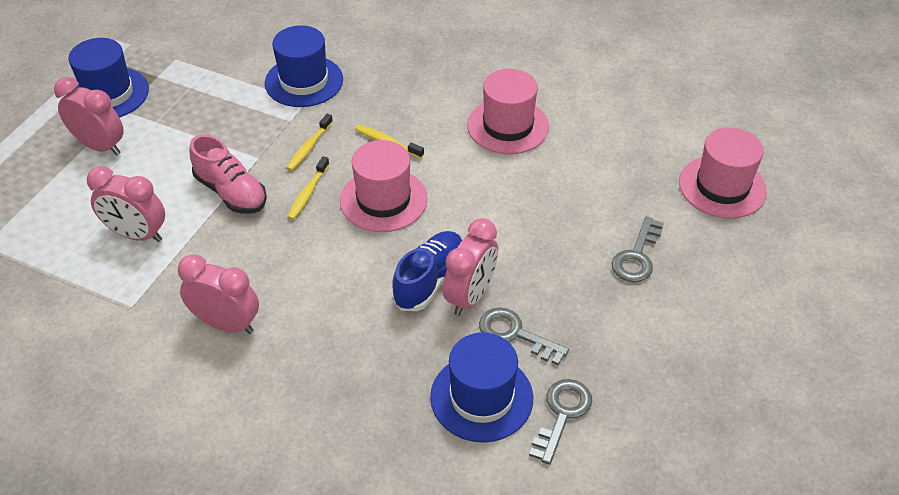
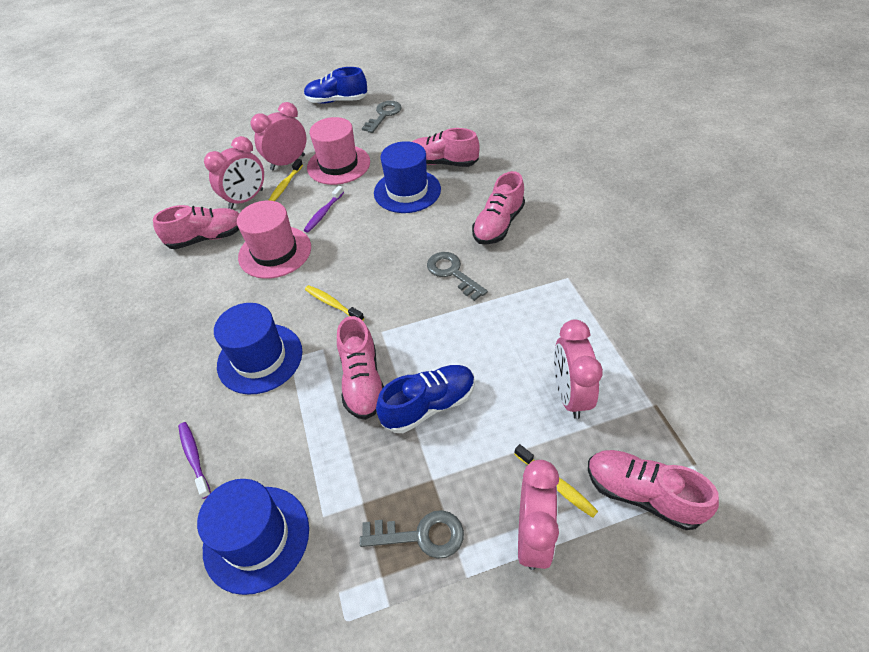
blue shoe: [392,231,462,311] = 1 -> [304,67,368,103] [376,365,475,433] = 2
pink hat: [340,140,428,232] [467,69,549,154] [679,127,767,218] = 3 -> [237,200,311,279] [307,117,370,185] = 2
pink shoe: [189,135,267,214] = 1 -> [153,205,239,249] [337,316,384,420] [412,128,480,167] [472,171,525,245] [588,450,719,530] = 5
purple toothbrush: none = 0 -> [178,422,211,499] [304,186,344,233] = 2

